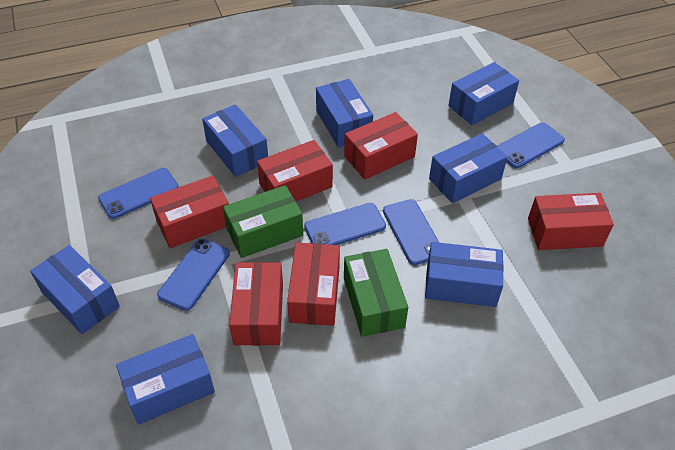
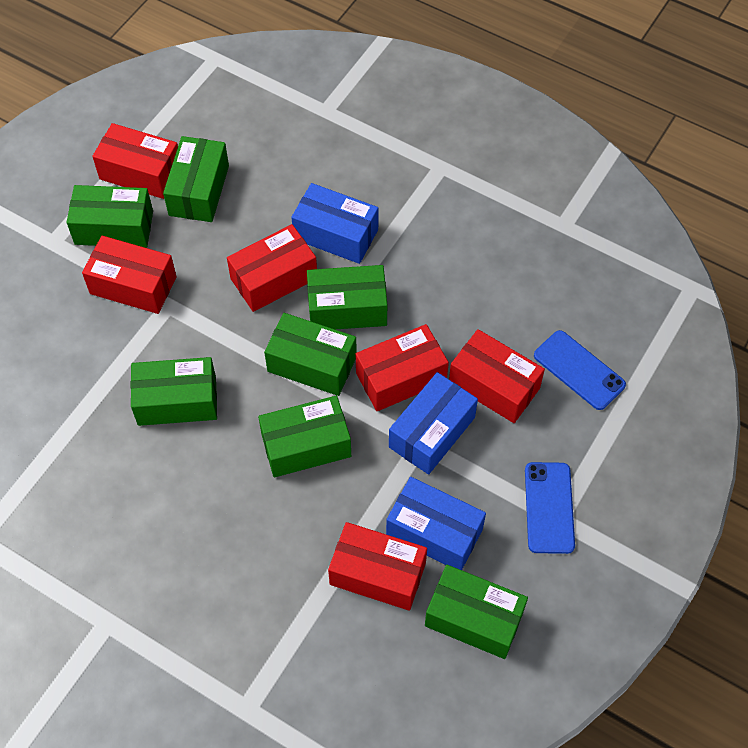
blue box: [30,245,120,334] [116,334,215,424] [202,104,268,177] [316,79,373,147] [425,242,504,307] [429,133,507,203] [448,62,519,125] = 7 -> [291,183,378,264] [386,477,486,570] [389,372,478,475] = 3
blue phone: [98,168,179,219] [157,239,230,311] [304,203,386,245] [383,199,439,265] [497,122,565,168] = 5 -> [525,462,575,554] [534,330,626,410] = 2
green box: [223,185,303,258] [344,249,408,337] = 2 -> [67,185,153,248] [131,357,217,426] [163,136,229,222] [258,396,351,477] [264,313,357,396] [307,265,387,329] [425,565,528,659] = 7

